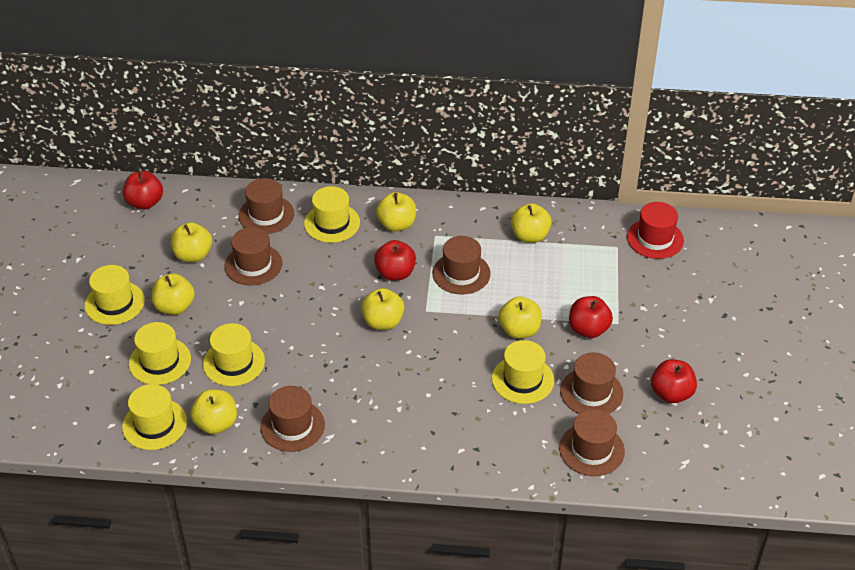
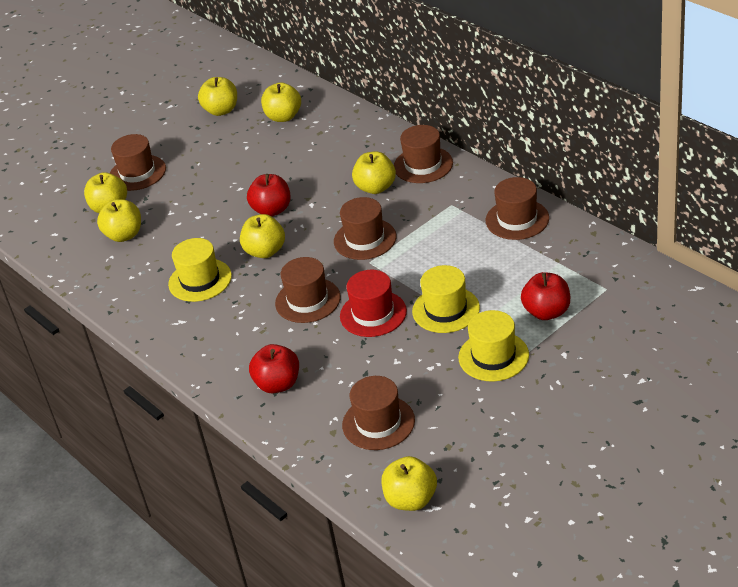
red apple: [123,171,163,210] [374,240,416,281] [569,296,613,338] [651,359,697,403] = 4 -> [247,174,291,216] [249,344,299,393] [521,272,570,320] = 3
yellow hat: [85,265,145,325] [122,384,187,450] [129,322,191,385] [203,323,265,386] [304,186,360,243] [492,340,554,404] = 6 -> [168,238,232,302] [412,265,480,333] [458,310,529,382] = 3

